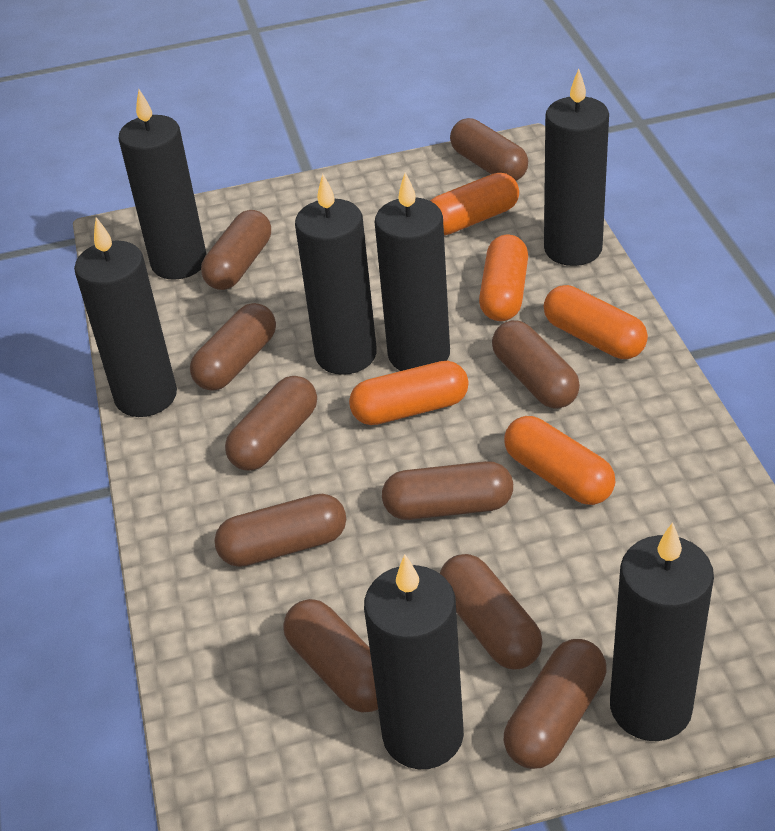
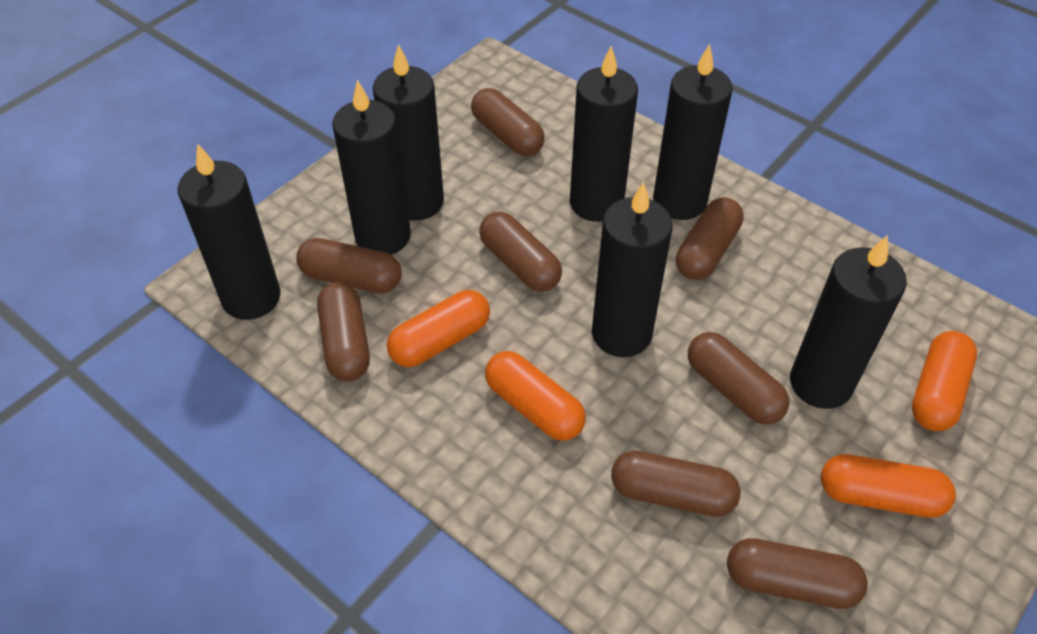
brown capsule: [190,303,276,391] [201,210,271,290] [214,494,346,567] [225,376,317,471] [283,599,378,712] [382,461,513,520] [440,554,543,669] [450,118,528,181] [492,320,580,409] [504,639,607,769] = 10 -> [296,238,402,293] [317,282,370,382] [471,88,545,156] [479,211,562,292] [611,451,741,517] [676,197,744,280] [688,332,790,424] [727,538,868,609] = 8
orange capsule: [349,361,469,425] [430,173,519,235] [479,234,528,321] [504,416,616,505] [544,285,648,359] = 5 -> [387,290,490,367] [485,351,586,441] [821,454,956,518] [912,331,977,431] = 4

